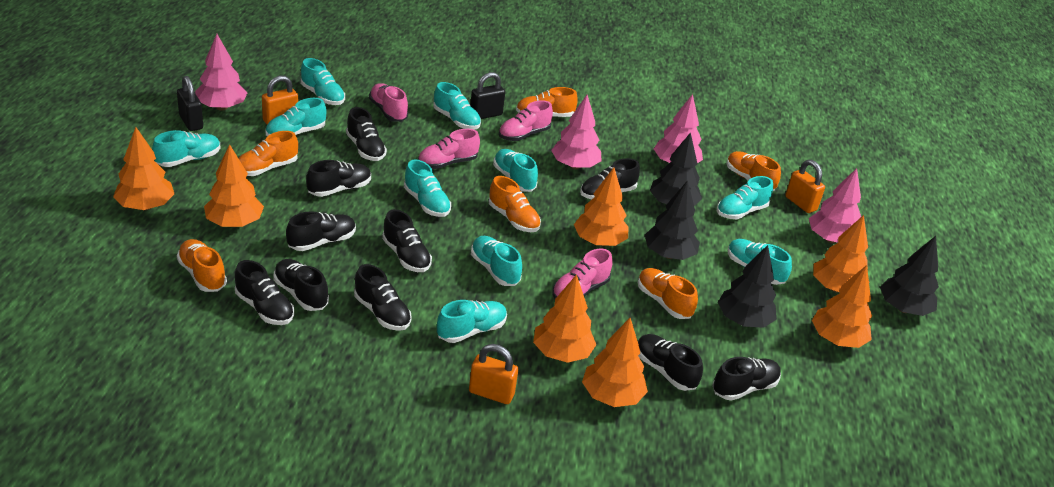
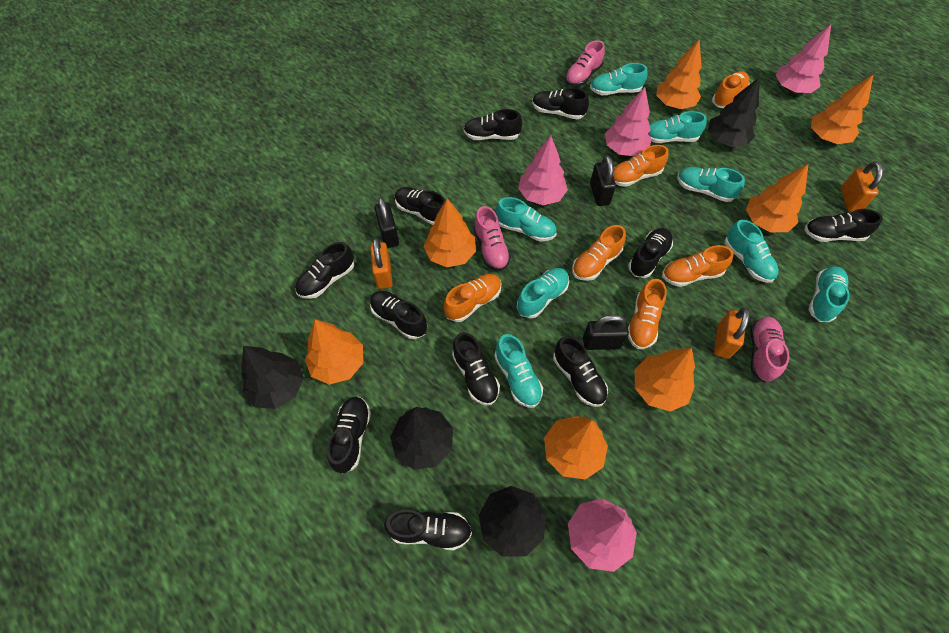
black padlock: [177,76,203,131] [470,72,505,119] = 2 -> [375,197,399,248] [583,315,629,350] [590,155,616,206] = 3
black shoe: [235,260,294,325] [274,259,329,311] [286,211,356,251] [306,160,371,197] [346,107,387,161] [354,264,411,331] [382,209,432,272] [580,158,640,199] [638,334,703,391] [713,357,781,401] = 10 -> [295,242,354,299] [327,397,371,474] [370,291,427,339] [384,509,472,551] [395,187,446,225] [452,332,500,405] [463,109,522,140] [532,88,589,119] [553,336,608,407] [628,228,673,278] [804,209,883,242] = 11
pink shoe: [369,83,408,122] [418,129,480,169] [499,100,553,141] [552,248,613,299] = 4 -> [473,206,511,271] [565,40,605,86] [750,317,790,382] = 3
turquoise shoe: [152,130,220,167] [265,98,327,136] [301,58,345,105] [404,160,451,217] [433,82,481,129] [437,300,507,343] [471,236,522,286] [493,149,538,192] [717,176,773,219] [728,239,792,285] = 10 -> [495,334,543,408] [496,197,557,242] [517,268,569,318] [590,63,648,95] [648,111,707,143] [677,167,745,202] [725,220,779,283] [809,266,850,322] = 8

